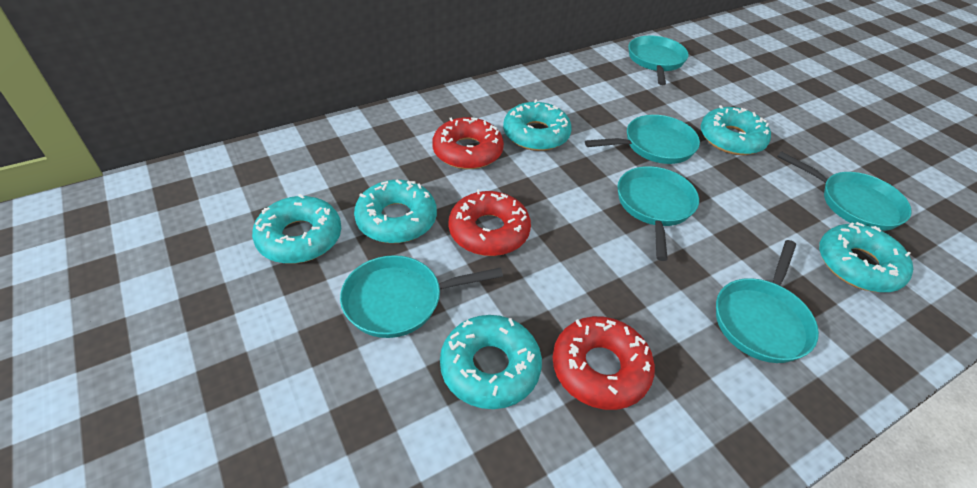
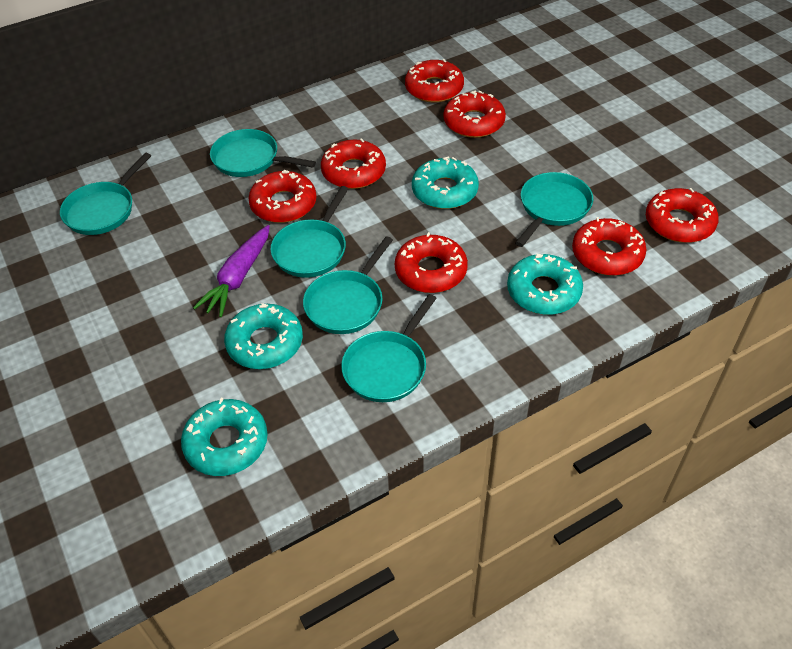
purple carrot: none = 0 -> [193,225,270,317] = 1
red donut: [432,117,504,169] [448,189,531,256] [553,316,655,410] = 3 -> [248,170,316,223] [321,138,386,189] [395,232,468,293] [405,59,464,102] [444,90,506,138] [572,217,647,276] [646,188,719,243] = 7
turquoise donut: [252,194,341,264] [354,180,437,243] [440,315,542,409] [503,99,572,151] [701,105,771,155] [819,222,913,292] = 6 -> [181,398,268,476] [224,303,303,369] [412,156,479,209] [507,254,583,315] = 4

